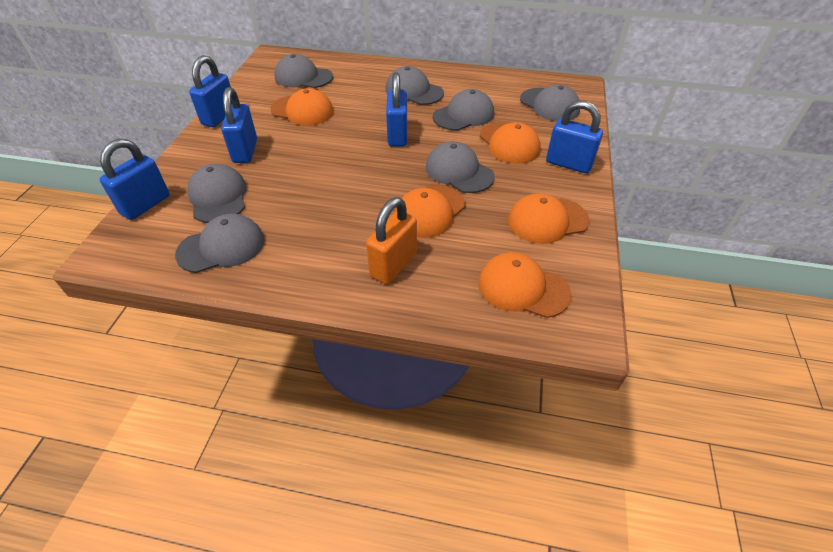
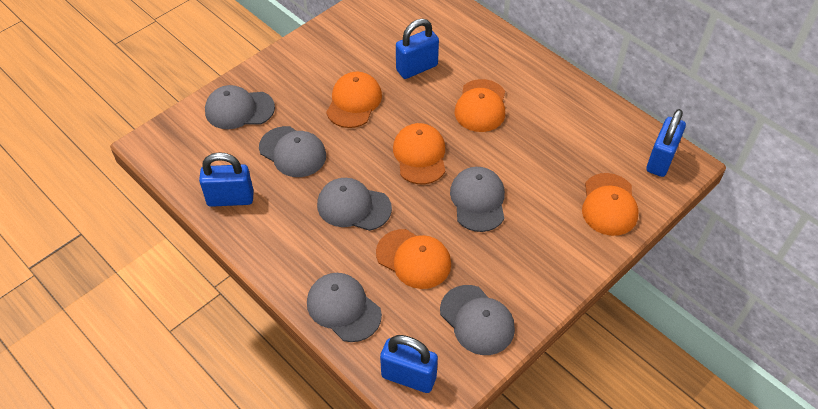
blue padlock: [99,139,169,220] [189,55,232,127] [221,87,257,163] [386,72,407,147] [546,101,603,173] = 5 -> [199,152,254,207] [380,335,438,393] [396,19,439,79] [646,109,686,177] = 4
grey cap: [175,214,265,273] [187,164,247,223] [274,54,333,88] [386,66,444,105] [426,141,495,193] [433,89,494,131] [520,85,580,121] = 7 -> [205,85,275,129] [259,126,326,177] [307,273,382,342] [317,178,392,231] [440,285,515,355] [450,167,505,232] = 6
orange padlock: [366,197,417,284] = 1 -> none = 0

